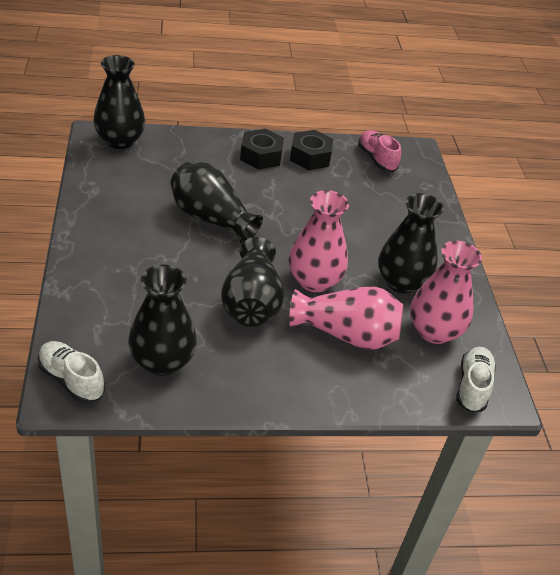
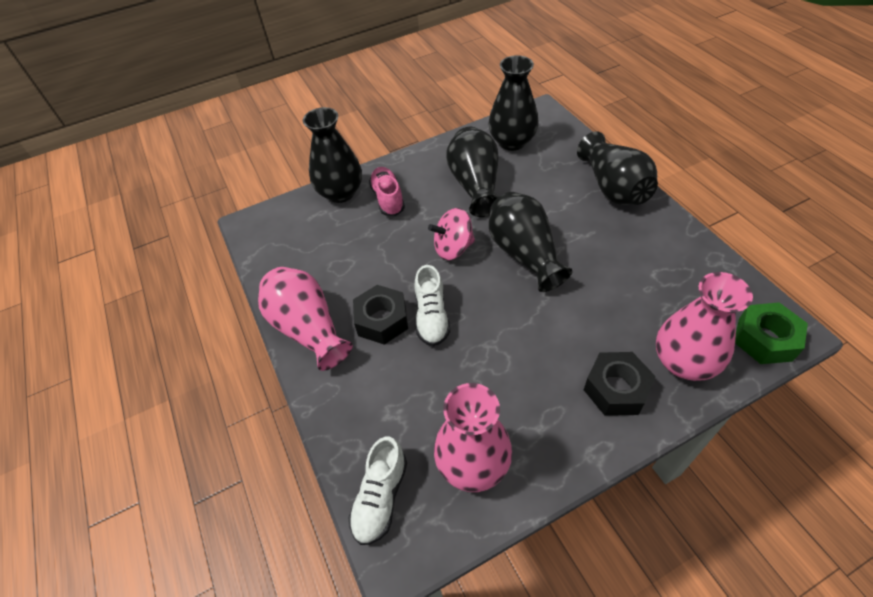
green nut: none = 0 -> [735,302,808,364] = 1
pink spinning top: none = 0 -> [428,208,475,260] = 1

